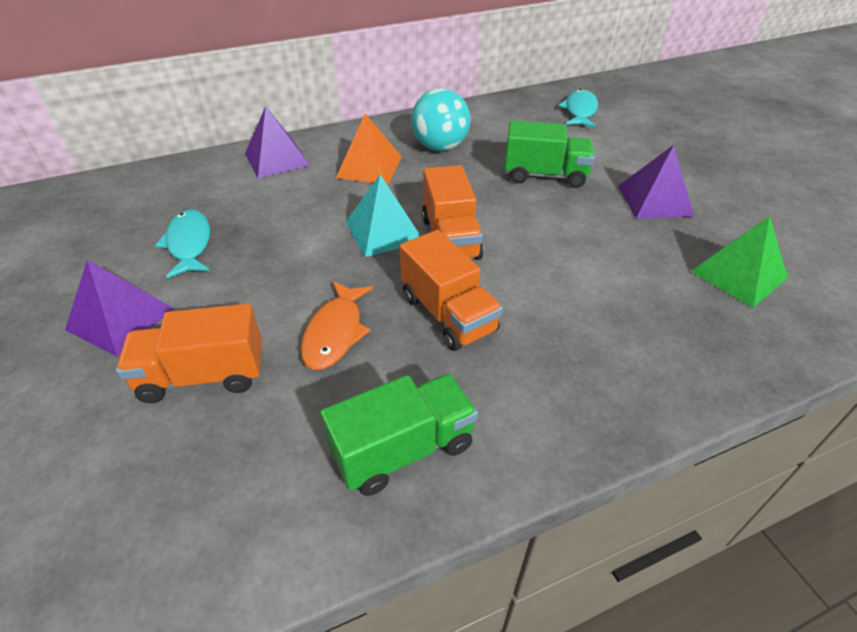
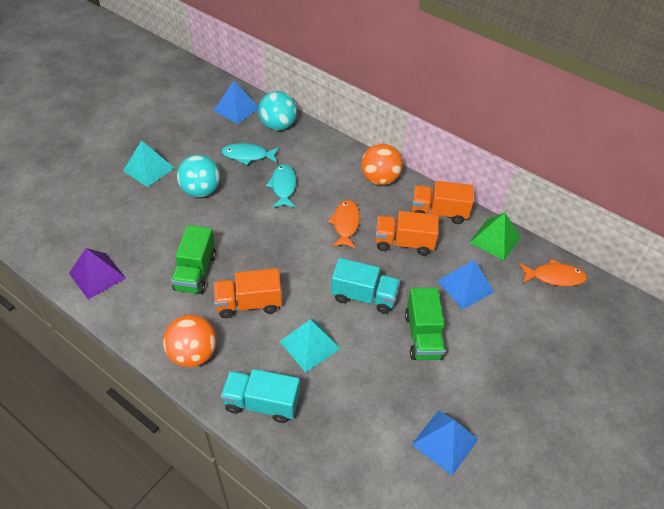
blue pyramid: none = 0 -> [214,81,259,124] [411,410,479,476] [437,260,494,309] = 3
orange ball: none = 0 -> [163,315,216,367] [361,144,403,185] = 2
orange fish: [301,281,373,370] = 1 -> [328,200,360,249] [520,259,587,286] = 2
orange pyramid: [336,113,402,184] = 1 -> none = 0
purple pyramid: [65,260,174,356] [245,106,310,178] [618,145,694,219] = 3 -> [69,248,126,299] = 1
turquoise ball: [411,88,471,151] = 1 -> [177,155,220,197] [258,91,297,130] = 2
turquoise pyramid: [346,175,421,257] = 1 -> [123,140,174,187] [279,319,341,373] = 2
turquoise truck: none = 0 -> [221,369,300,423] [331,258,400,314] = 2

